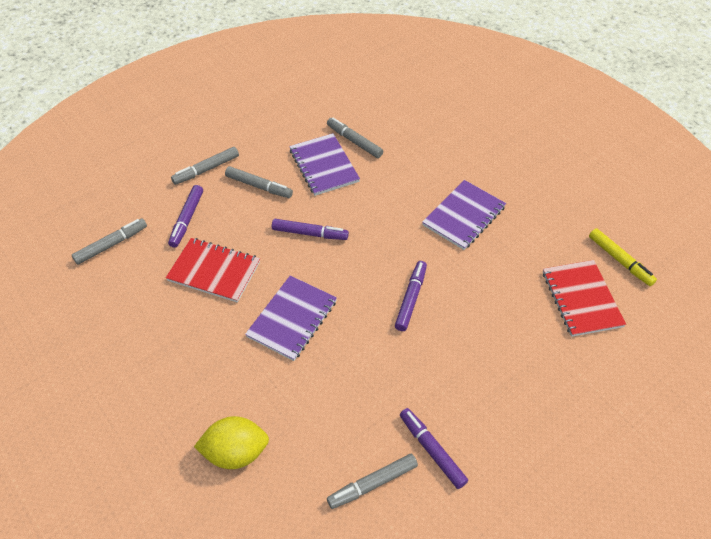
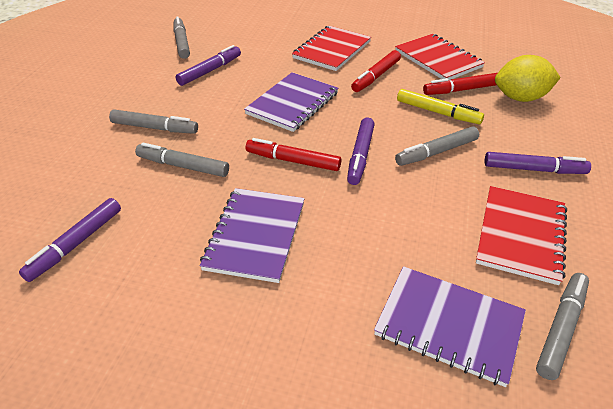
red marker: none = 0 -> [246,138,341,171] [351,50,401,92] [423,73,497,95] = 3
red notebook: [166,238,260,303] [543,260,626,337] = 2 -> [292,26,371,71] [395,34,485,80] [476,186,567,285] = 3

